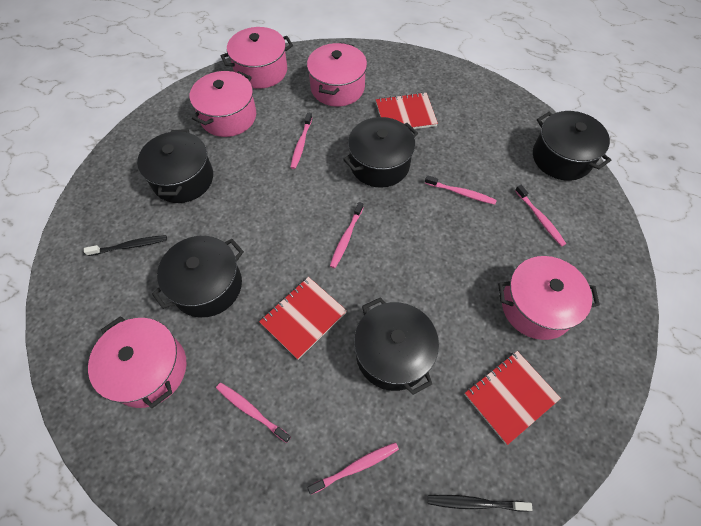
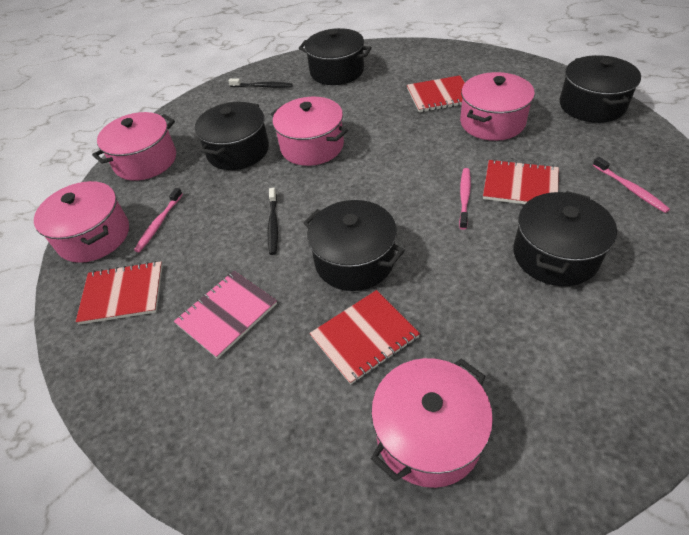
pink notebook: none = 0 -> [174,271,277,359] = 1
pink toothbrush: [216,383,291,443] [290,113,312,169] [307,442,399,495] [330,202,364,268] [425,175,497,205] [515,185,566,246] = 6 -> [134,188,183,252] [459,168,471,230] [593,157,670,213] = 3
red notebook: [259,277,347,360] [376,92,438,129] [464,351,561,445] = 3 -> [76,261,163,325] [310,290,420,384] [407,75,465,112] [483,159,559,204] = 4

